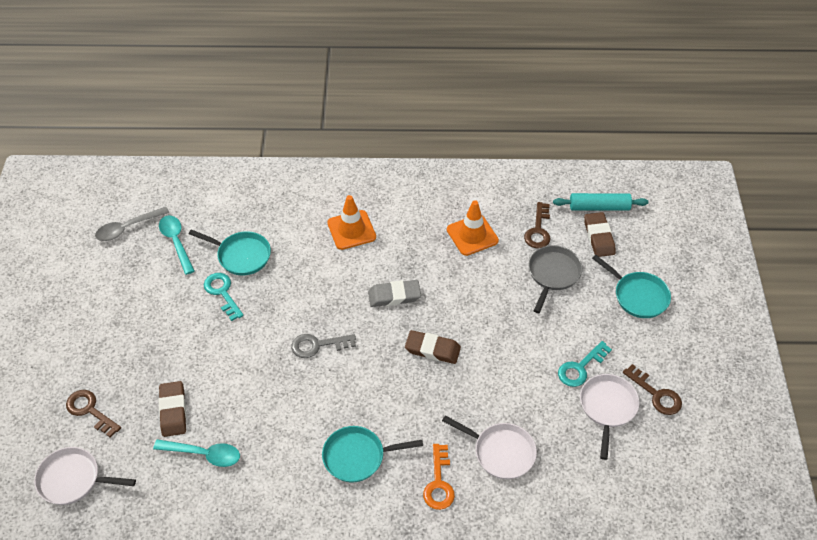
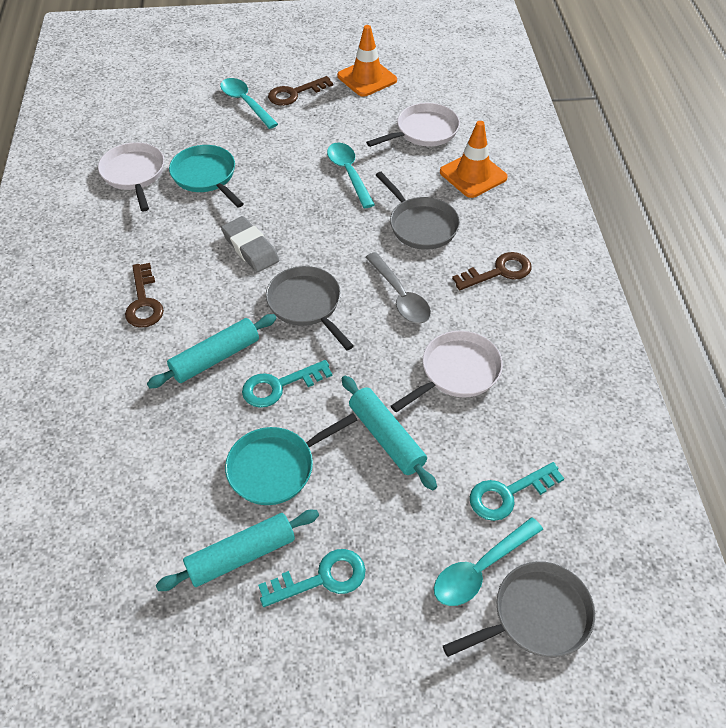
brown eraser: [159,381,186,437] [405,330,461,364] [584,212,616,257] = 3 -> none = 0
grey key: [291,334,356,358] = 1 -> none = 0
grey pan: [528,245,582,313] = 1 -> [266,266,354,350] [376,172,460,250] [443,561,595,657] = 3
orange key: [423,444,455,510] = 1 -> none = 0
turquoise key: [204,273,244,321] [558,341,612,387] = 2 -> [242,360,332,408] [258,549,366,607] [470,462,564,521] = 3
turquoise pan: [189,229,271,275] [322,426,423,483] [592,255,671,318] = 3 -> [169,145,244,208] [225,413,357,505] = 2
turquoise rolling pin: [553,193,648,211] = 1 -> [147,314,277,388] [156,510,319,591] [342,376,437,490] = 3
turquoise spoon: [153,439,240,467] [159,215,194,275] = 2 -> [220,78,278,129] [327,142,375,208] [434,517,543,606] = 3

